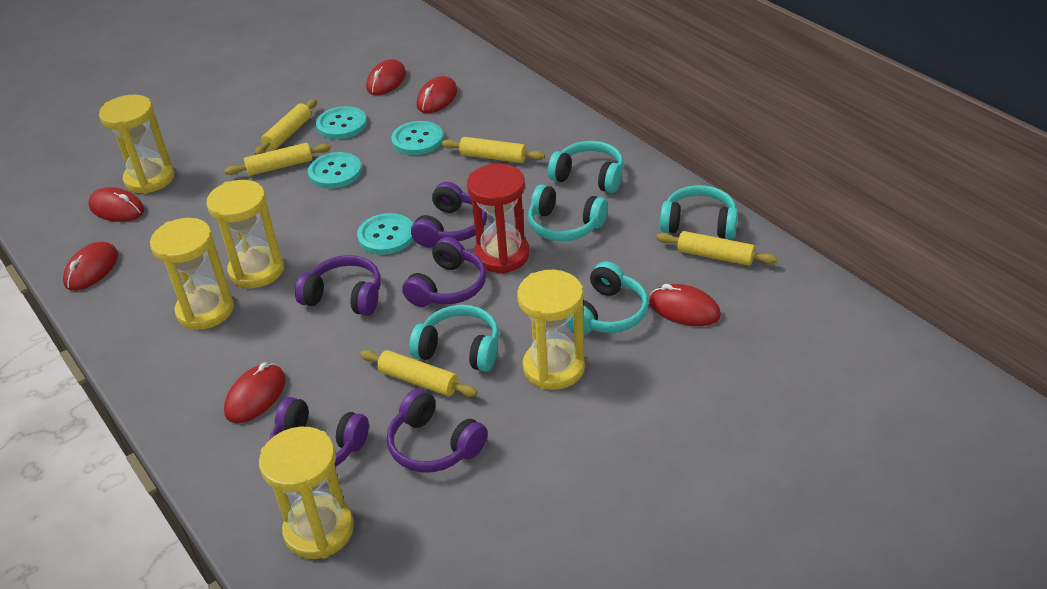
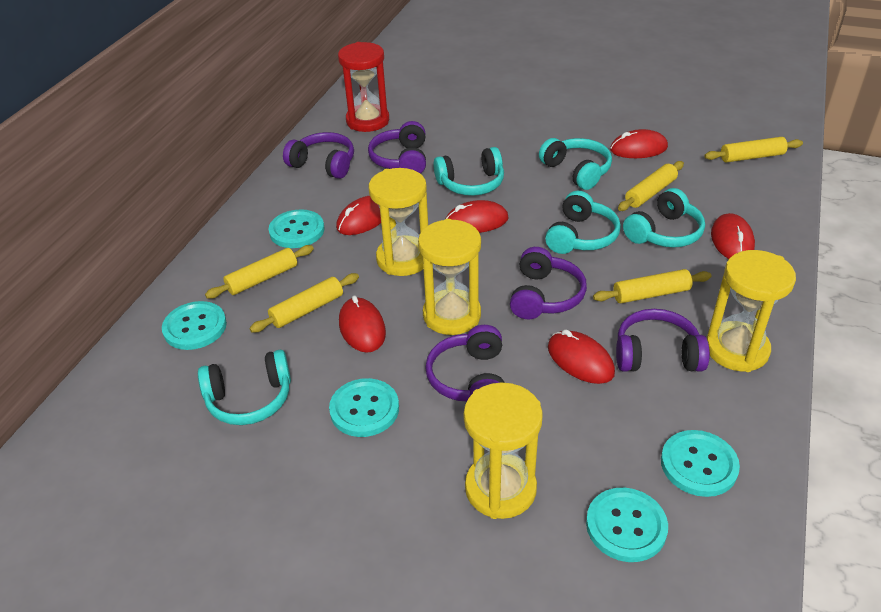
turquoise button: [308,152,362,189] [316,106,367,139] [357,213,414,255] [391,121,443,155] = 4 -> [162,301,227,350] [268,209,325,248] [329,378,399,437] [586,488,668,562] [661,430,740,497] = 5
yellow hourglass: [99,95,174,194] [150,218,234,330] [206,180,284,288] [259,427,354,559] [517,270,585,390] = 5 -> [369,168,428,276] [418,219,481,335] [464,383,543,519] [707,250,796,372] = 4

